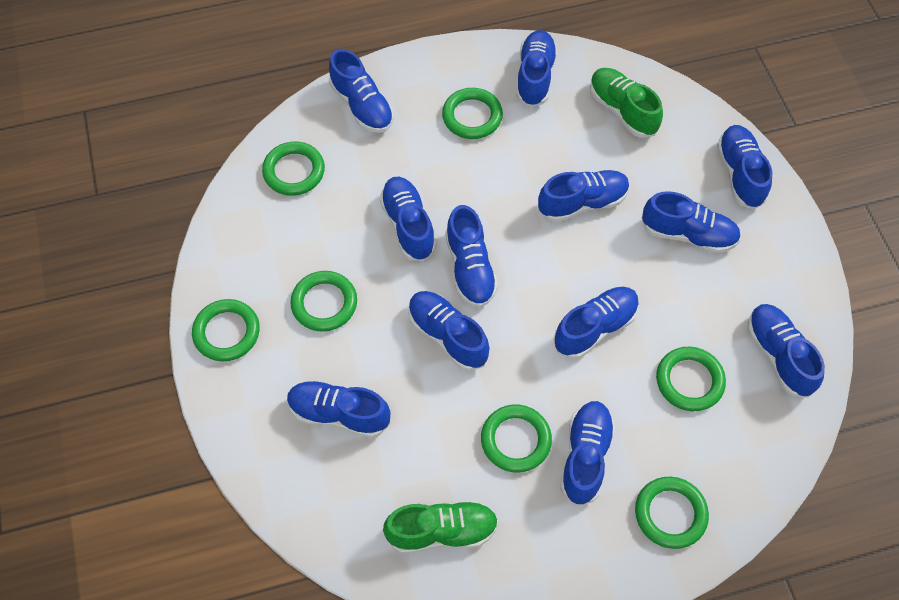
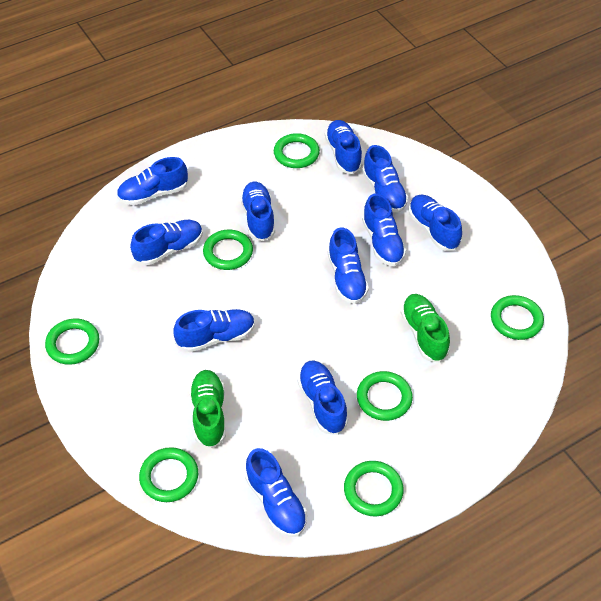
blue shoe: [287,381,390,438] [329,49,394,133] [380,177,436,261] [408,291,489,371] [445,205,498,308] [516,30,557,107] [538,170,630,222] [553,287,639,359] [560,401,615,506] [642,191,741,253] [717,125,773,209] [747,304,825,398] = 12 -> [117,157,188,205] [130,220,203,265] [173,309,255,352] [240,181,275,241] [245,448,307,537] [297,360,348,435] [325,120,363,174] [328,228,369,304] [362,145,408,212] [362,194,406,266] [409,195,462,251] = 11

